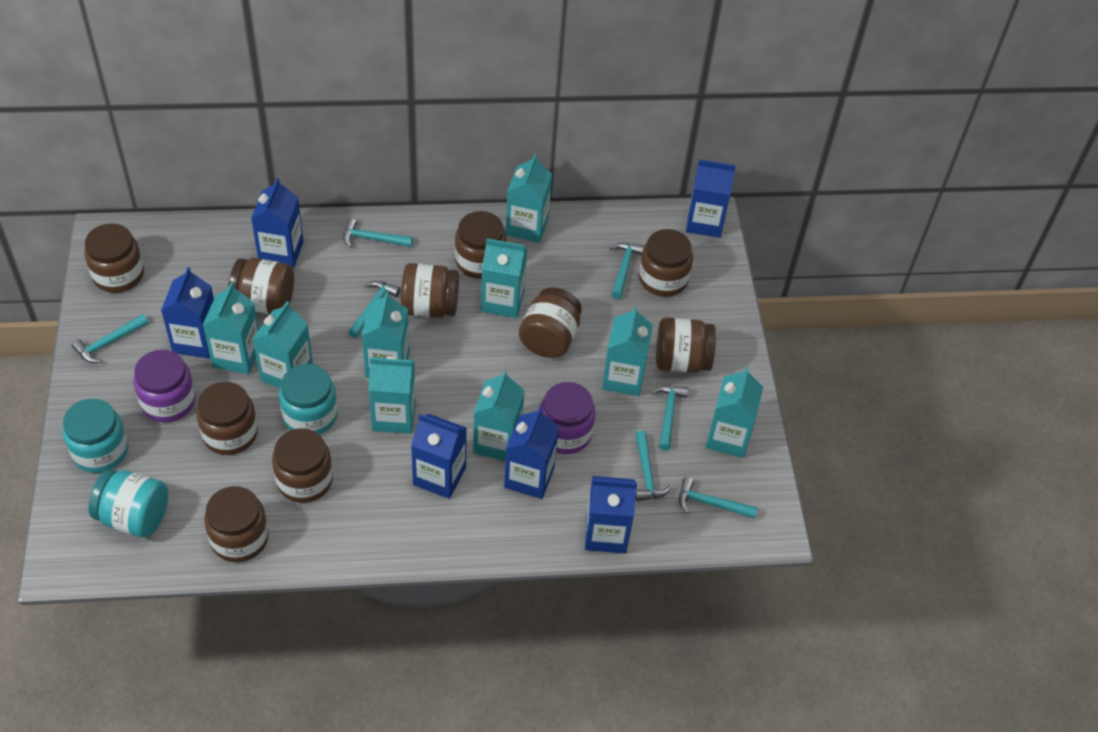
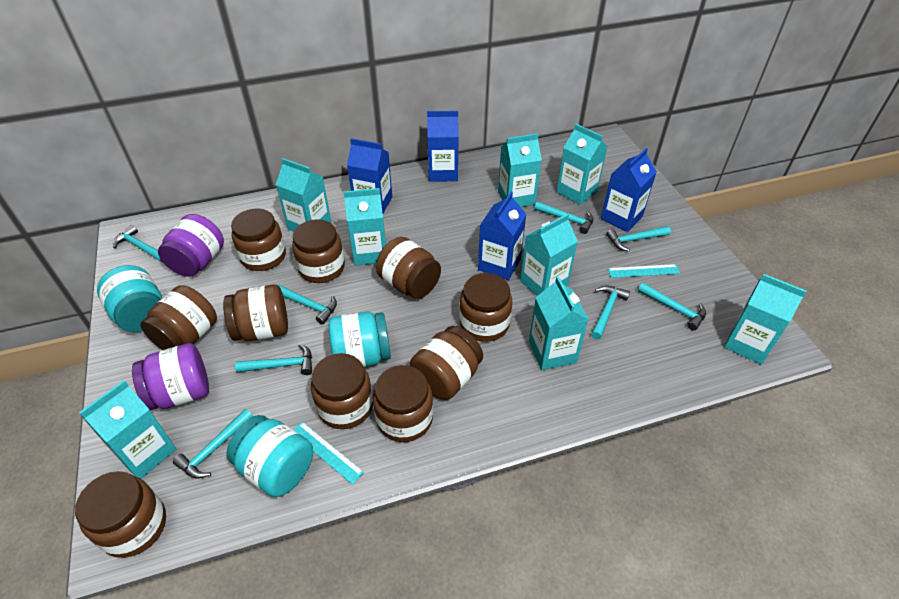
blue carton: [161,267,214,359] [251,178,304,268] [411,414,467,499] [504,406,559,499] [585,476,637,553] [686,159,736,238] = 6 -> [347,138,392,213] [427,111,459,182] [478,192,527,280] [601,148,657,232] = 4
turquoise carton: [203,283,259,375] [253,301,313,388] [362,291,410,378] [369,356,416,434] [473,370,525,461] [481,238,527,318] [506,154,552,243] [602,306,653,396] [706,367,763,458] = 9 -> [79,380,176,479] [276,158,331,232] [343,188,386,266] [498,133,542,207] [520,213,578,296] [529,276,589,370] [556,124,608,205] [724,274,807,364] = 8
turquoise hammer: [72,314,148,363] [343,218,413,248] [348,281,400,338] [610,242,645,299] [635,431,672,501] [651,385,688,451] [679,477,758,519] = 7 -> [113,225,162,262] [173,409,253,479] [235,344,312,375] [278,284,337,324] [534,201,594,234] [591,286,630,339] [606,226,671,252] [638,283,706,331] = 8
turquoise ruler: none = 0 -> [293,422,364,484] [608,264,680,278] = 2

